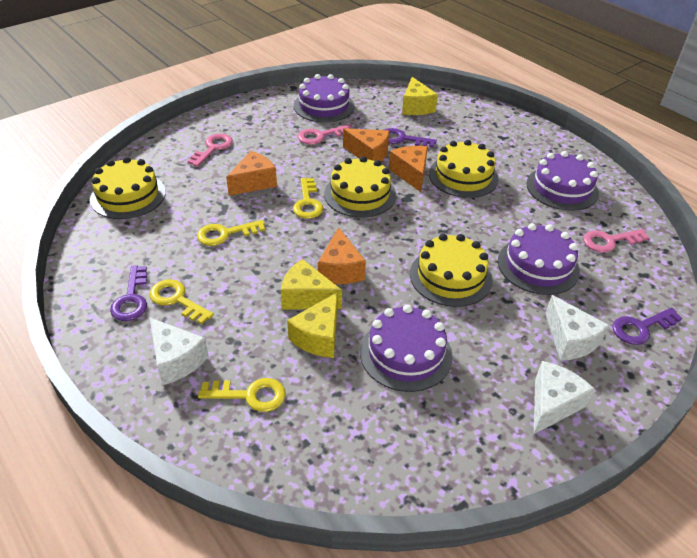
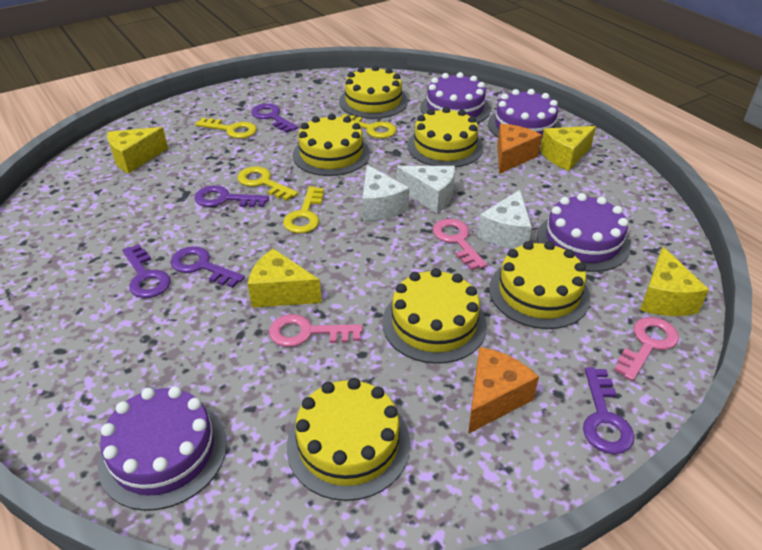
orange cheese: [226,151,277,196] [318,227,366,284] [343,128,389,162] [389,146,428,192] = 4 -> [468,347,539,434] [497,124,542,174] = 2
purple key: [110,265,147,321] [384,128,437,148] [612,307,682,345] = 3 -> [122,244,171,298] [170,246,245,288] [194,185,269,207] [251,103,298,133] [583,367,634,454] = 5
yellow cake: [90,157,166,219] [324,156,396,218] [410,233,493,307] [429,140,499,198] = 4 -> [287,378,410,501] [293,114,370,176] [339,66,408,119] [382,268,487,364] [407,107,483,167] [489,241,590,329] = 6
yellow cheese: [281,259,342,310] [287,292,338,358] [402,77,438,115] = 3 -> [107,127,168,173] [248,248,322,308] [540,126,596,171] [640,247,709,316] = 4

